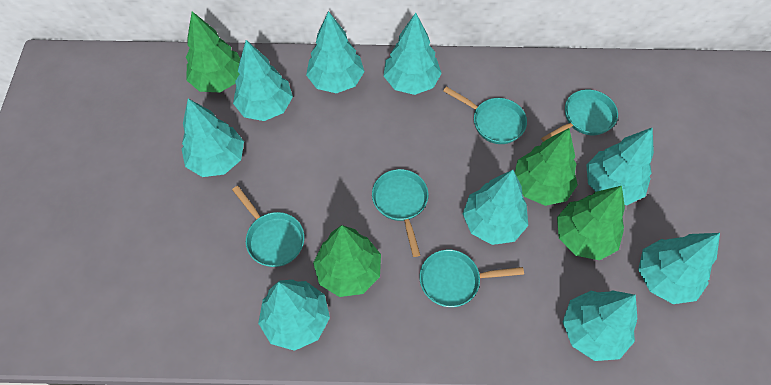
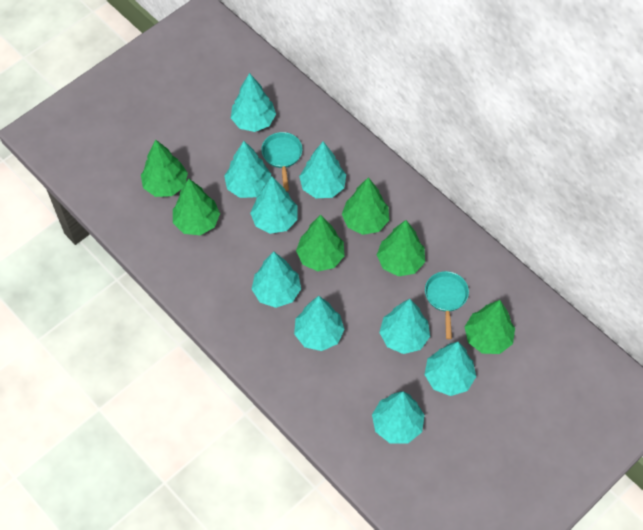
green tree: [186,11,240,92] [313,225,381,297] [515,128,578,206] [557,186,625,260] = 4 -> [141,140,188,197] [173,179,220,235] [296,215,345,271] [342,177,389,235] [377,220,425,276] [465,300,515,354] = 6
turquoise pan: [232,186,304,267] [372,169,428,257] [419,250,524,307] [443,86,527,144] [541,89,618,142] = 5 -> [261,132,302,191] [425,271,469,339] = 2

